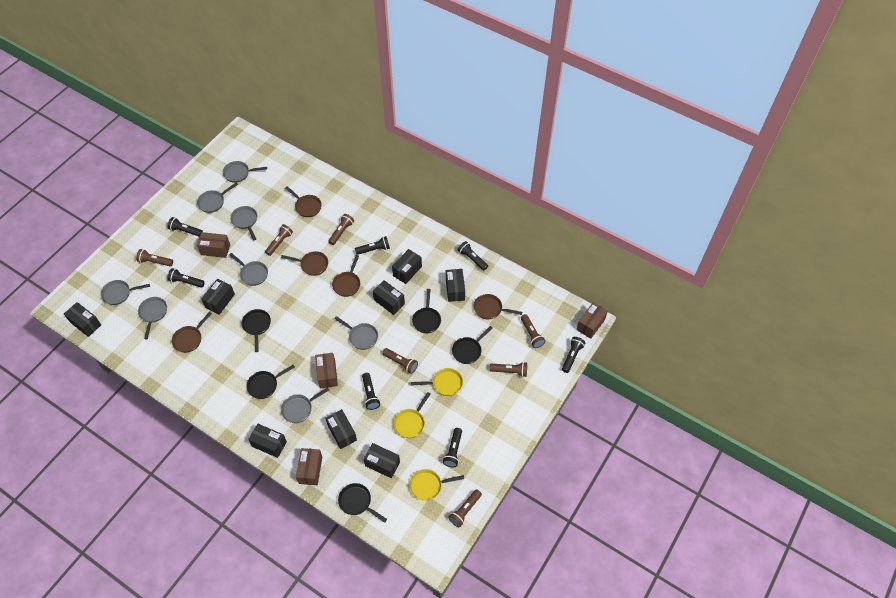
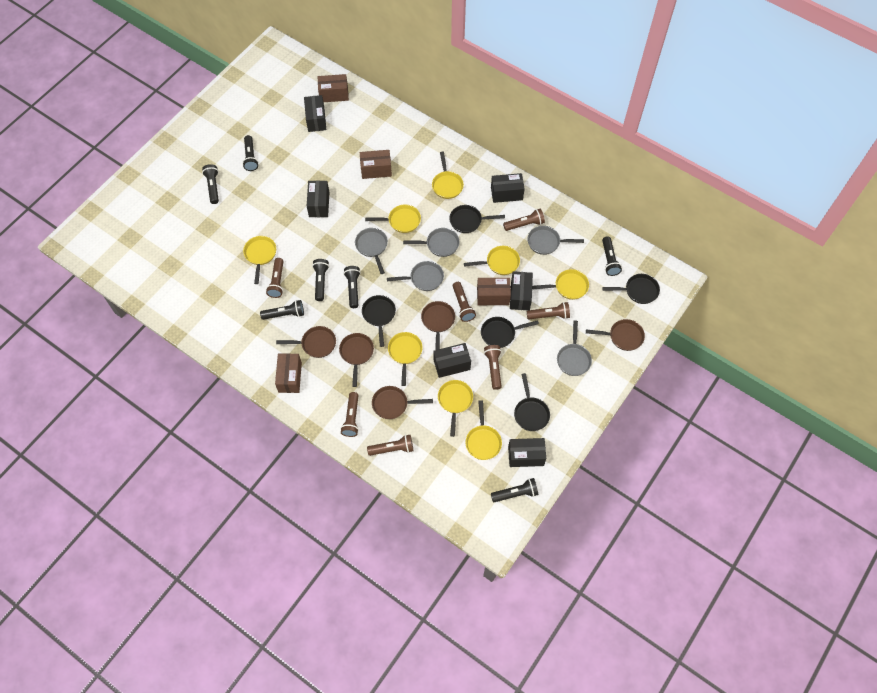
black box: [64,302,101,337] [201,279,235,315] [248,424,287,458] [325,409,357,449] [364,443,400,478] [373,280,405,315] [392,249,422,284] [446,269,465,302] = 8 -> [304,95,327,132] [307,180,329,217] [433,343,471,378] [491,173,525,203] [508,438,546,467] [510,271,533,310] = 6
grey pan: [101,280,150,305] [138,297,167,339] [197,182,238,213] [223,161,267,183] [229,253,268,286] [230,206,257,240] [281,387,329,423] [334,316,378,350] = 8 -> [355,228,388,274] [387,261,444,291] [403,228,459,257] [527,226,584,255] [557,321,592,376] = 5
yellow pan: [394,392,430,438] [409,469,464,501] [411,368,463,396] = 3 -> [243,236,276,284] [365,205,421,233] [388,332,423,386] [432,151,464,199] [438,380,473,437] [464,246,520,275] [466,400,502,460] [532,269,589,300] = 8

